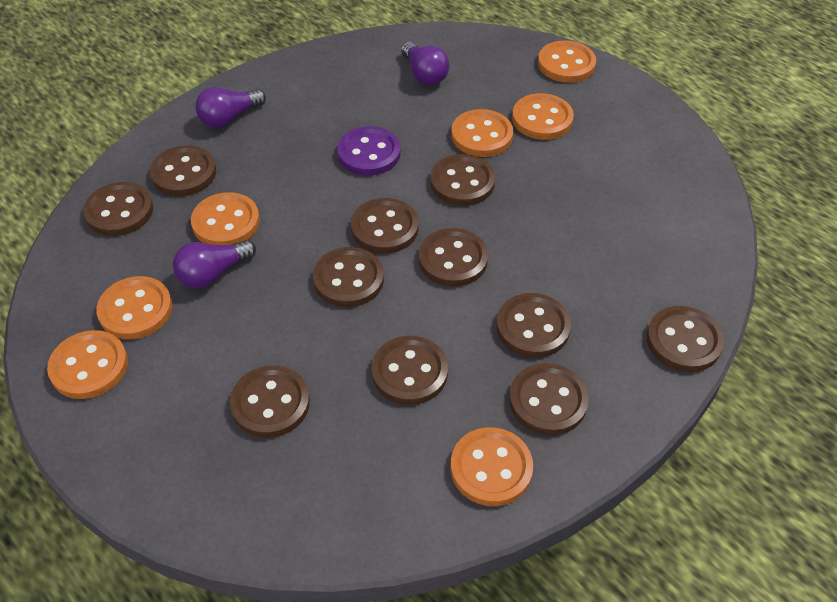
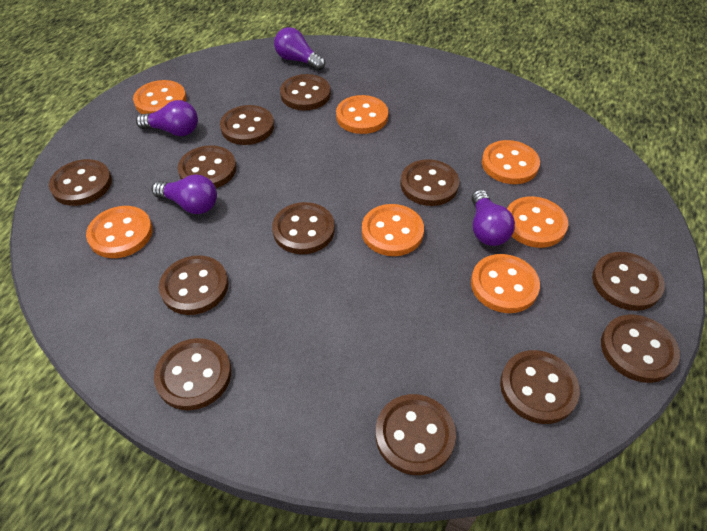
brown button: [83,182,153,236] [150,145,216,196] [230,365,310,438] [313,247,384,307] [351,198,419,254] [371,336,448,405] [419,228,488,287] [430,154,495,206] [496,293,571,358] [509,363,589,435] [647,306,724,372] = 11 -> [49,159,112,206] [154,338,231,410] [159,255,228,315] [178,145,236,188] [220,105,274,145] [272,202,335,254] [280,74,331,111] [375,394,456,475] [400,159,459,206] [500,350,580,424] [592,252,665,311] [601,314,680,383] = 12
purple button: [337,126,401,176] = 1 -> none = 0
purple light bulb: [173,240,256,288] [195,87,266,128] [401,42,449,85] = 3 -> [136,100,198,136] [152,174,217,214] [274,27,325,71] [472,190,515,246] = 4

